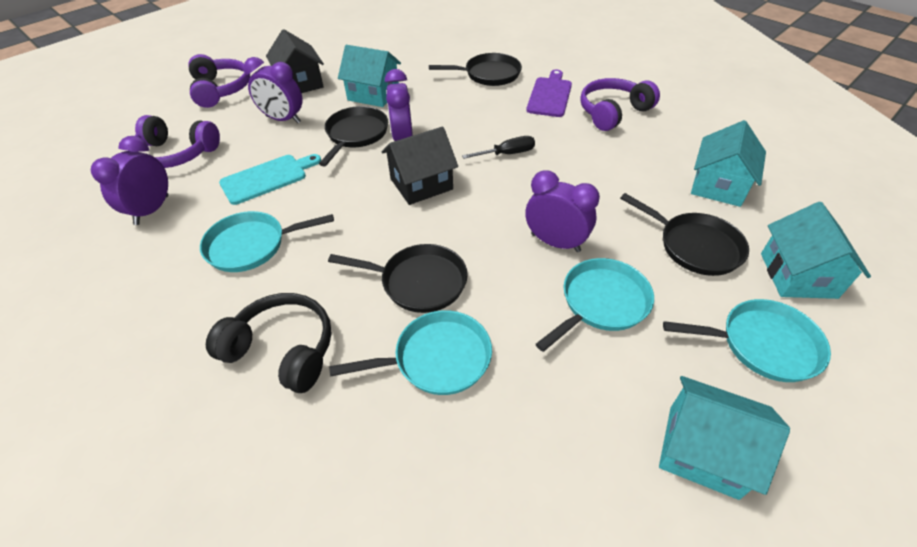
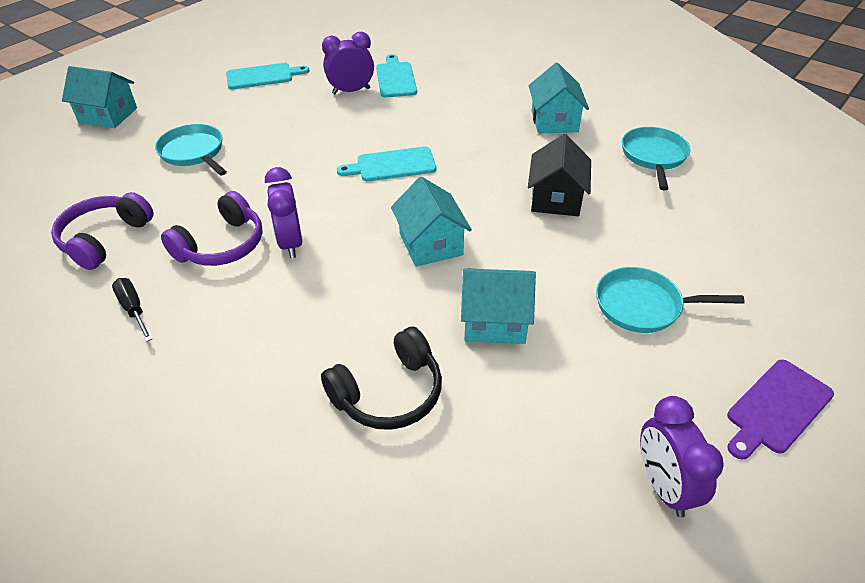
black house: [266,29,324,93] [382,127,458,205] = 2 -> [528,134,591,216] = 1
black pan: [319,106,388,166] [328,244,468,313] [429,53,522,86] [620,193,749,276] = 4 -> none = 0
purple clock: [91,136,169,225] [244,57,303,123] [385,69,413,141] [525,171,600,252] = 4 -> [265,167,302,258] [322,32,374,94] [640,396,724,518] = 3
purple headphones: [135,115,220,168] [189,54,250,108] [580,78,660,131] = 3 -> [51,192,154,270] [161,191,263,266] = 2
turquoise cutting board: [219,154,321,205] = 1 -> [226,63,309,89] [337,147,436,181] [376,54,417,97] = 3
turquoise pan: [200,211,334,272] [329,310,492,395] [536,258,654,352] [663,299,831,382] = 4 -> [155,124,227,176] [596,267,745,333] [622,127,690,190] = 3

